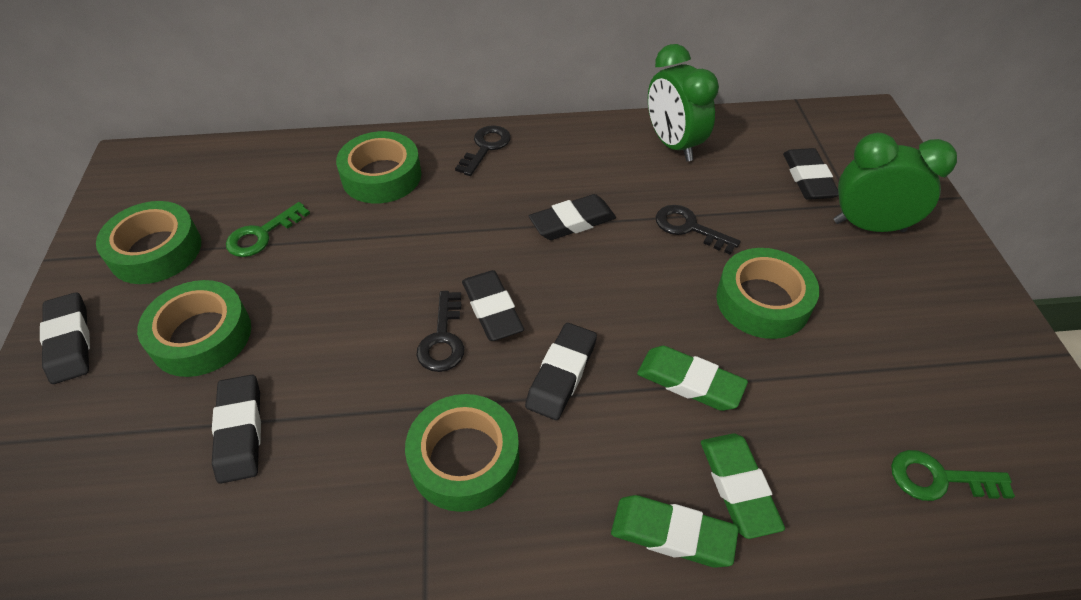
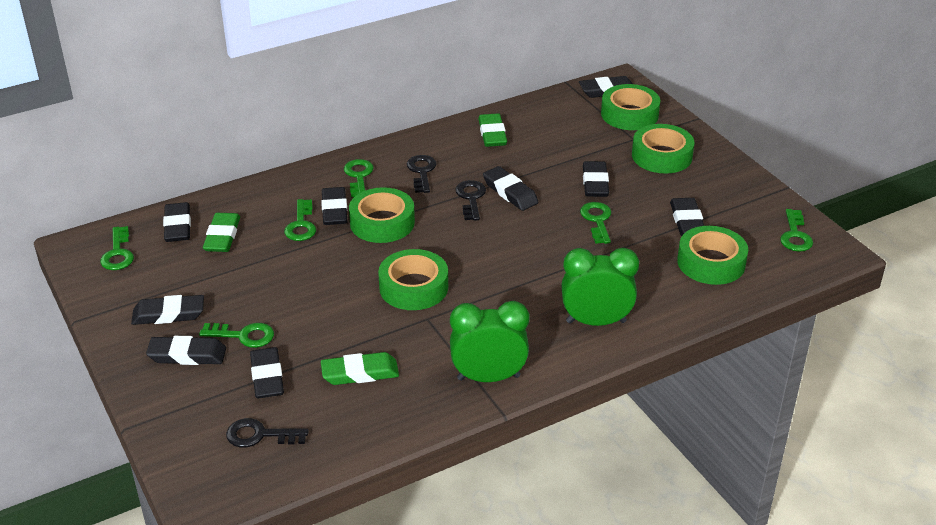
black eraser: [40,292,90,384] [212,375,261,484] [462,270,524,341] [525,323,597,420] [529,194,616,240] [783,148,839,200] = 6 -> [131,295,204,325] [146,336,226,365] [163,202,191,242] [250,347,284,398] [321,187,348,225] [483,166,539,211] [579,76,633,98] [583,161,609,197] [670,198,704,236] = 9
green key: [226,202,310,257] [891,450,1015,501] = 2 -> [100,226,134,270] [199,323,274,348] [284,199,316,241] [344,159,374,197] [580,202,611,244] [780,209,813,252] = 6

